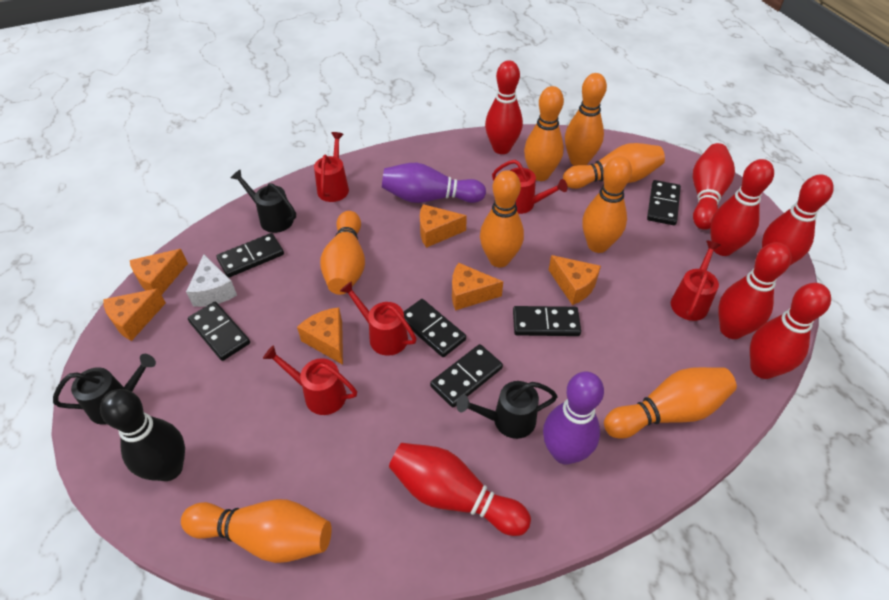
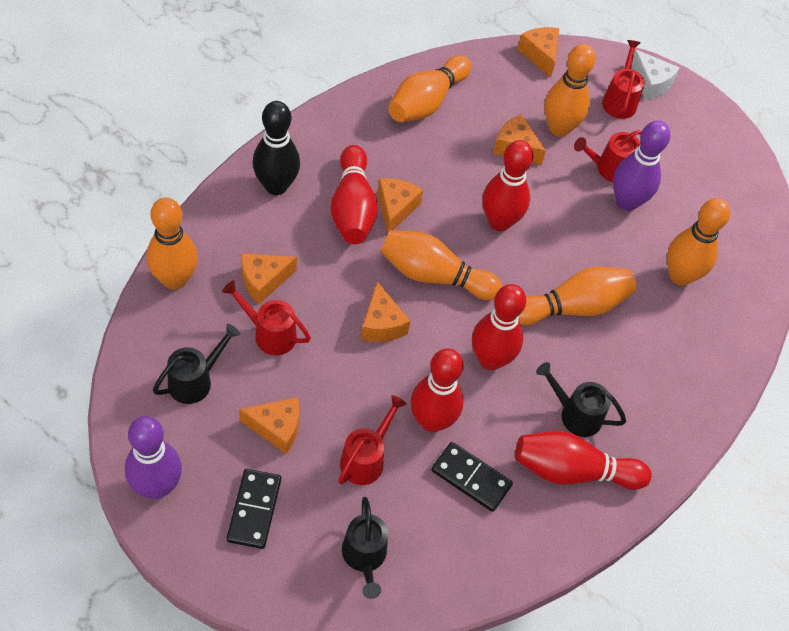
black domino: [188,302,250,361] [216,233,284,278] [404,299,466,357] [430,344,503,408] [513,306,581,336] [647,180,681,225] = 6 -> [227,469,281,549] [431,442,513,512] = 2
orange bowling pin: [181,499,331,563] [320,211,365,295] [480,170,524,267] [524,86,564,181] [563,143,665,189] [565,73,607,166] [582,156,632,253] [604,367,737,439] = 8 -> [146,198,198,290] [380,230,503,300] [389,55,471,122] [519,266,636,325] [544,44,596,137] [667,198,731,286] = 6
red bowling pin: [389,443,531,536] [485,60,523,154] [693,143,735,230] [710,159,774,256] [718,242,791,339] [750,283,831,379] [762,175,834,265] = 7 -> [330,145,378,244] [411,348,464,432] [472,284,526,370] [483,140,533,231] [515,431,652,490] = 5
red watering can: [263,345,357,415] [314,132,349,202] [340,281,417,356] [492,160,568,214] [671,240,721,321] = 5 -> [222,281,311,355] [338,395,406,485] [574,130,642,182] [602,40,645,119] = 4

